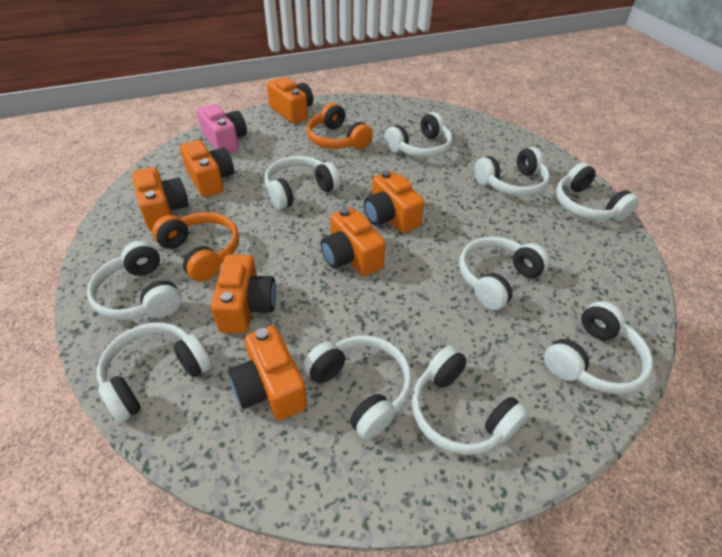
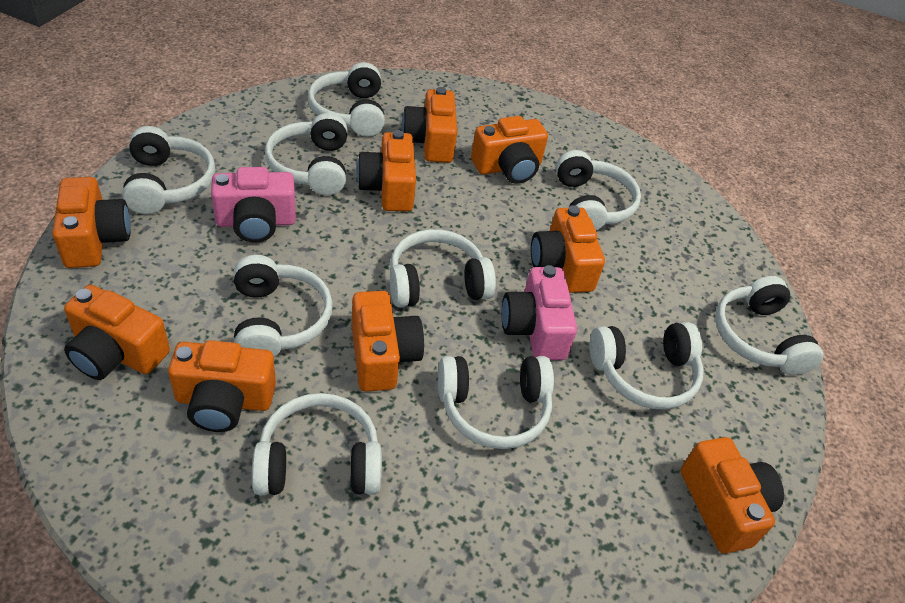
orange camera: [132,167,189,231] [180,140,234,197] [211,254,276,333] [228,325,308,421] [267,78,313,124] [321,207,386,276] [364,170,424,233] = 7 -> [52,177,130,268] [64,284,170,380] [168,340,276,432] [352,291,424,392] [357,130,416,212] [402,87,457,163] [471,116,548,184] [531,205,605,293] [680,437,784,554] = 9
orange headphones: [152,212,239,282] [307,103,373,150] = 2 -> none = 0
pink camera: [197,104,247,153] = 1 -> [211,167,296,243] [502,265,577,360] = 2

